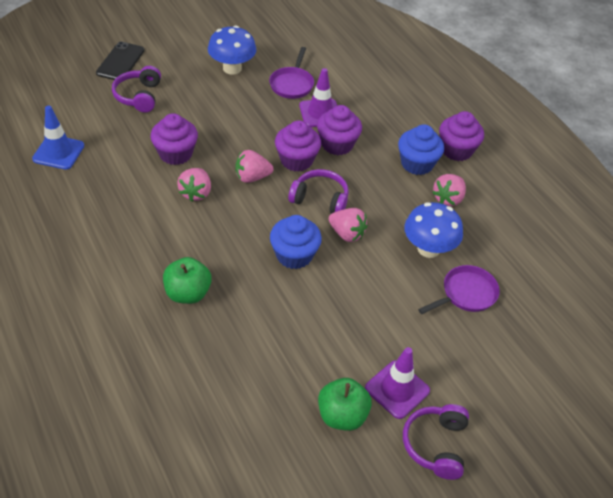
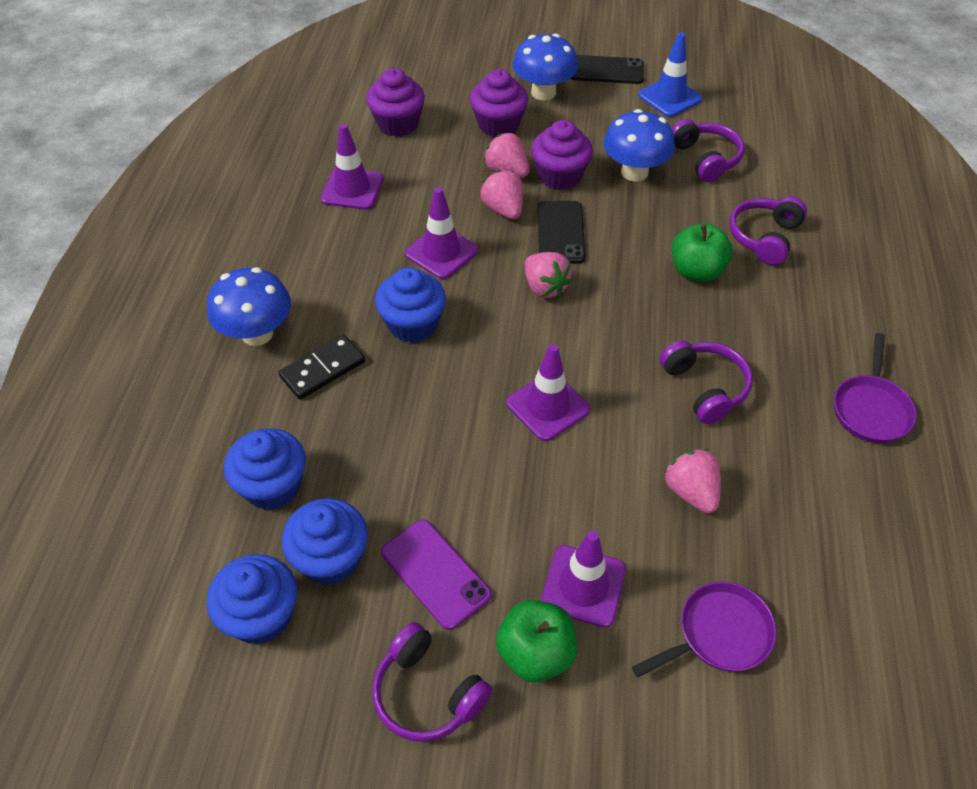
black domino: none = 0 -> [278,335,365,400] = 1
black phone: [96,42,144,80] = 1 -> [538,201,586,264] [570,55,644,84] = 2
blue cupcake: [270,215,322,269] [398,124,444,175] = 2 -> [207,554,297,645] [224,428,306,510] [282,498,368,585] [375,267,446,343] = 4
blue mushroom: [208,25,256,75] [404,202,463,258] = 2 -> [207,267,291,346] [513,33,578,101] [604,109,675,182] = 3
purple cupcake: [151,113,198,165] [275,120,321,172] [317,105,362,155] [439,111,484,161] = 4 -> [366,68,425,137] [470,69,528,137] [531,120,593,190] = 3
purple headphones: [112,66,161,113] [288,169,349,214] [403,404,469,480] = 3 -> [372,622,492,742] [659,340,753,424] [672,119,745,182] [729,196,807,265] = 4
purple phone: none = 0 -> [381,520,492,630] = 1
purple traffic cone: [299,68,337,127] [365,347,430,419] = 2 -> [321,124,383,210] [405,187,479,279] [506,344,590,441] [541,531,626,628] = 4

